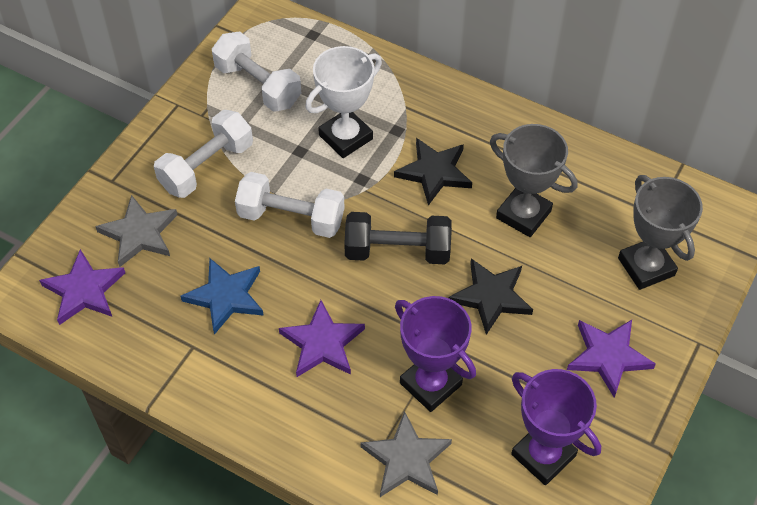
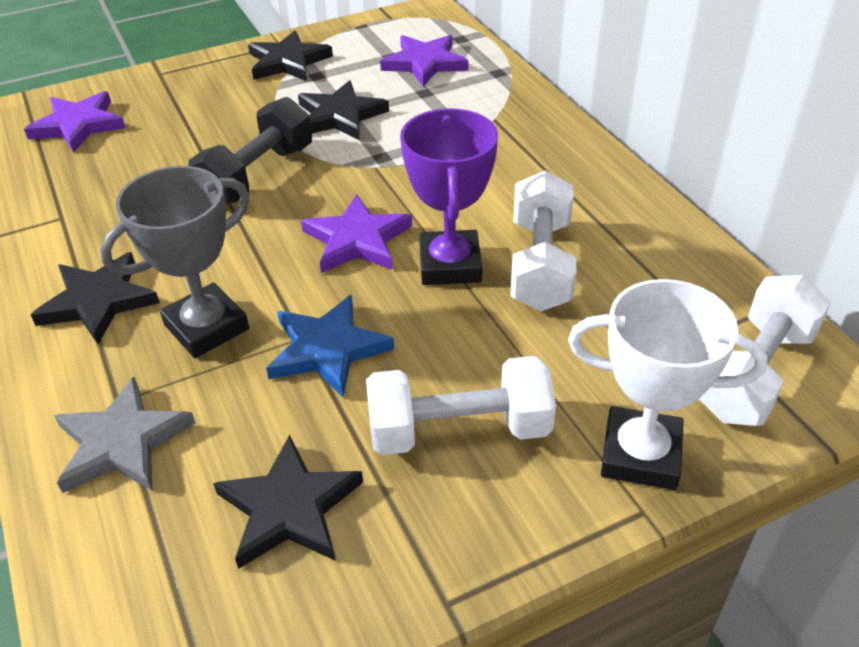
black star: [394,138,472,205] [449,258,533,335] = 2 -> [31,252,160,344] [213,435,363,569] [248,30,333,81] [298,80,389,140] = 4
grey star: [95,195,177,267] [360,411,452,497] = 2 -> [54,377,195,493] = 1
grey trophy: [490,124,578,237] [618,175,703,290] = 2 -> [100,166,249,358] = 1
purple trophy: [395,296,476,412] [511,369,601,485] = 2 -> [400,109,498,285] = 1

